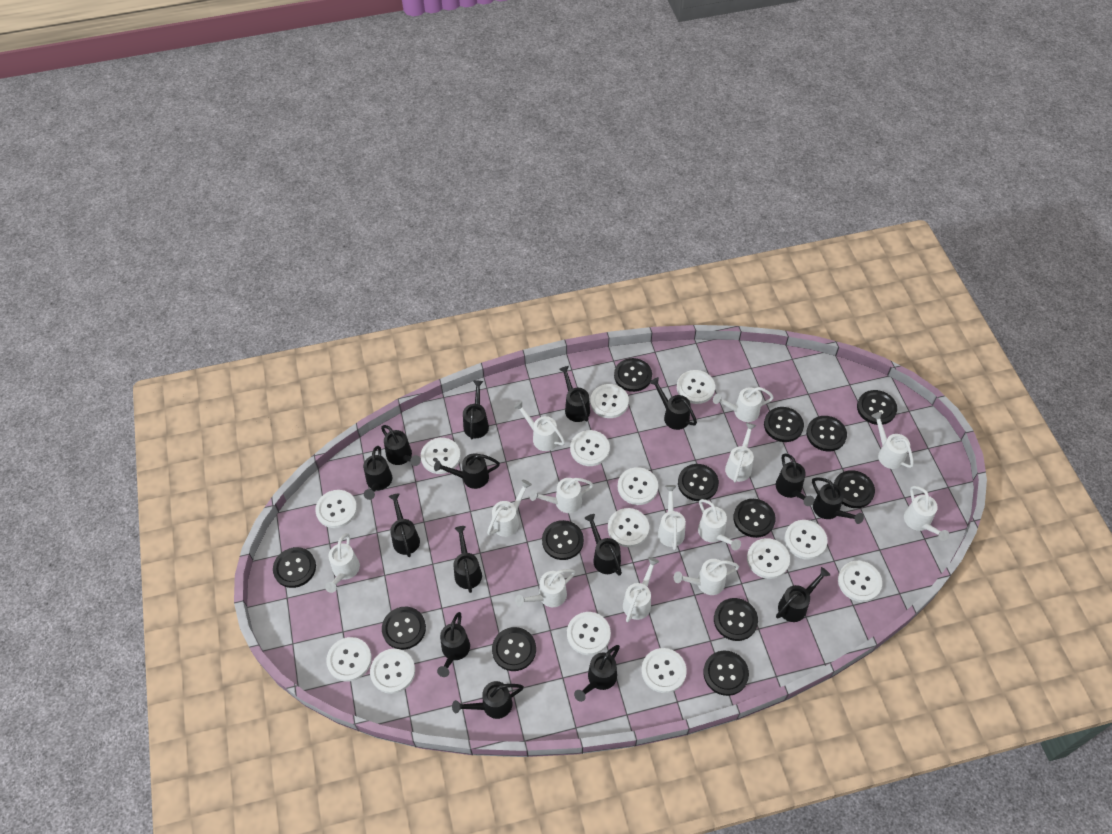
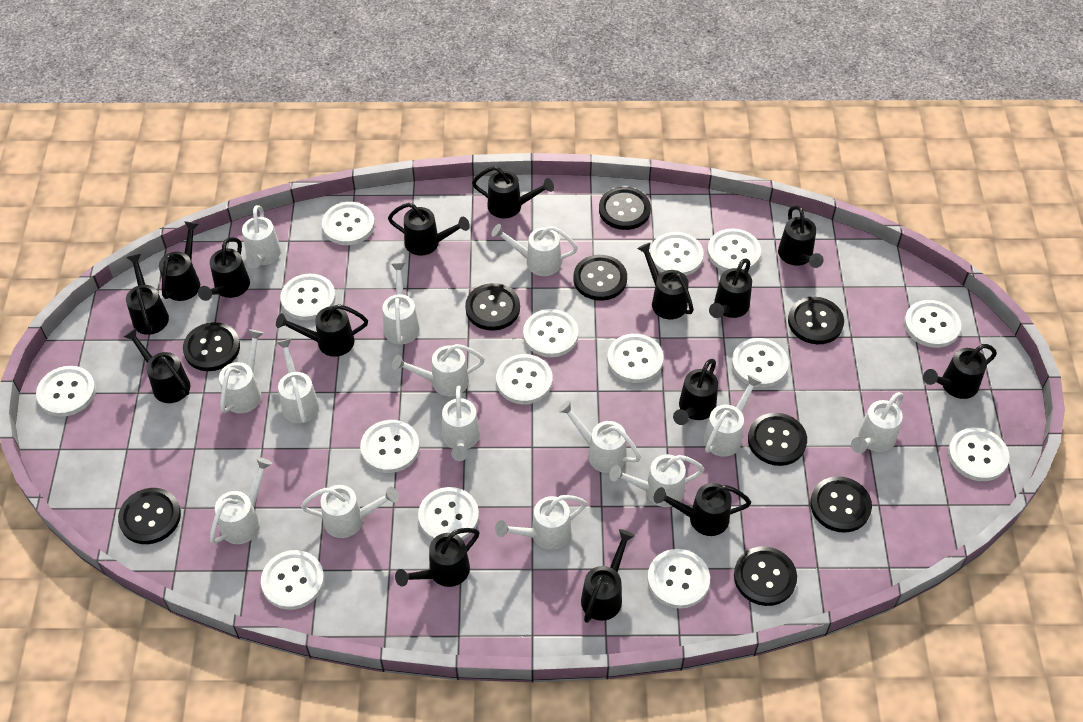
black button: [273,547,316,588] [382,607,426,650] [492,627,536,671] [542,520,584,560] [614,358,652,392] [678,464,719,501] [703,651,749,696] [714,598,758,641] [733,499,776,538] [764,407,804,442] [806,416,847,451] [834,470,875,508] [857,390,897,425] = 13 -> [118,488,181,544] [183,322,240,371] [465,283,520,331] [573,255,627,301] [599,187,651,230] [734,546,797,606] [748,413,807,466] [788,297,844,344] [810,476,872,533] = 9
white button: [315,490,357,528] [326,637,372,682] [370,649,415,694] [421,438,461,474] [567,612,611,655] [570,430,610,466] [590,384,629,418] [608,508,649,547] [618,467,658,505] [641,648,687,693] [677,370,715,404] [747,538,790,579] [784,520,827,560] [838,561,882,602] = 14 -> [36,366,96,417] [261,550,324,610] [280,274,336,320] [322,202,375,245] [360,420,420,473] [418,487,479,540] [496,354,553,404] [523,309,579,357] [607,334,664,383] [647,549,710,609] [650,232,704,276] [707,228,761,271] [732,338,789,388] [904,300,961,348] [948,428,1010,481] = 15
white watering can: [325,533,360,593] [487,480,532,537] [514,401,565,451] [515,569,575,607] [529,478,593,513] [623,557,659,622] [658,485,686,550] [674,559,739,595] [698,499,741,550] [713,387,774,422] [725,423,756,483] [872,412,914,469] [904,486,949,541] = 13 -> [210,457,272,544] [219,329,264,413] [242,205,281,268] [276,339,319,423] [301,485,399,538] [382,263,420,344] [392,344,485,397] [442,386,480,461] [491,224,578,276] [495,495,587,550] [558,401,641,473] [610,454,705,507] [704,375,762,457] [851,392,903,453] = 14

